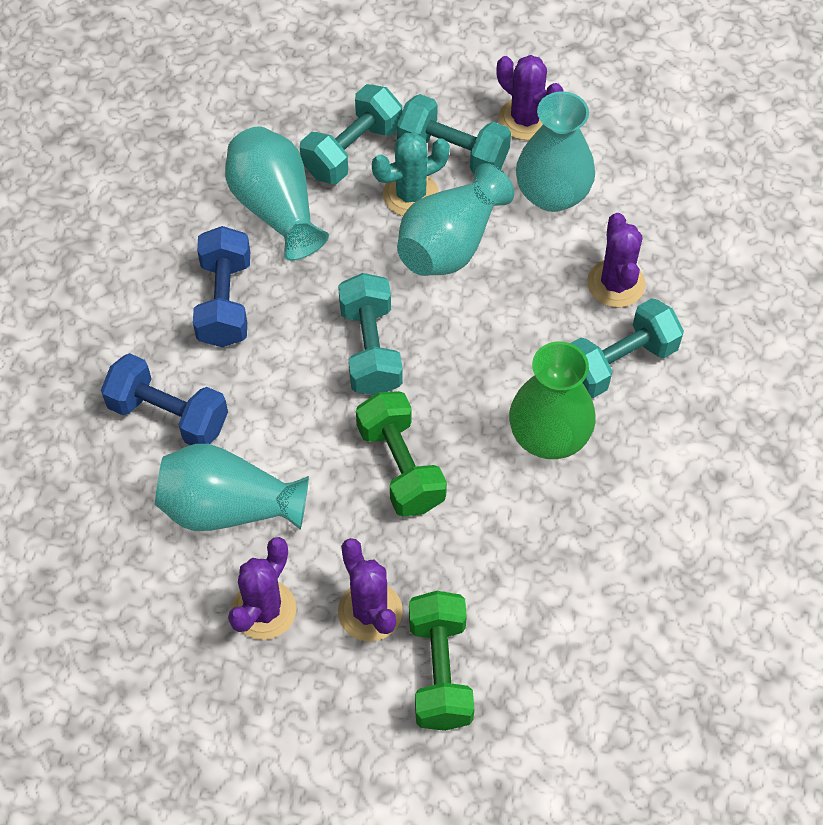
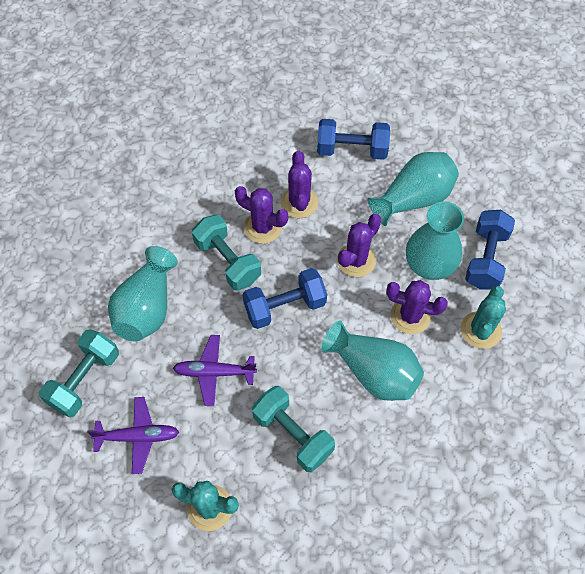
blue dumbbell: [101,353,228,445] [193,226,250,347] = 2 -> [242,268,327,329] [317,119,390,160] [465,210,515,289] = 3
green dumbbell: [356,391,447,517] [409,591,474,731] = 2 -> none = 0
green vase: [509,341,596,459] = 1 -> none = 0
purple plane: none = 0 -> [87,397,179,474] [173,335,257,406] = 2
turquoise cactus: [372,132,450,216] = 1 -> [172,481,239,531] [461,286,506,349] = 2
turquoise dumbbell: [300,84,402,184] [338,273,403,395] [397,94,511,174] [571,298,684,398] = 4 -> [39,329,119,417] [192,215,261,291] [252,386,335,472] = 3

